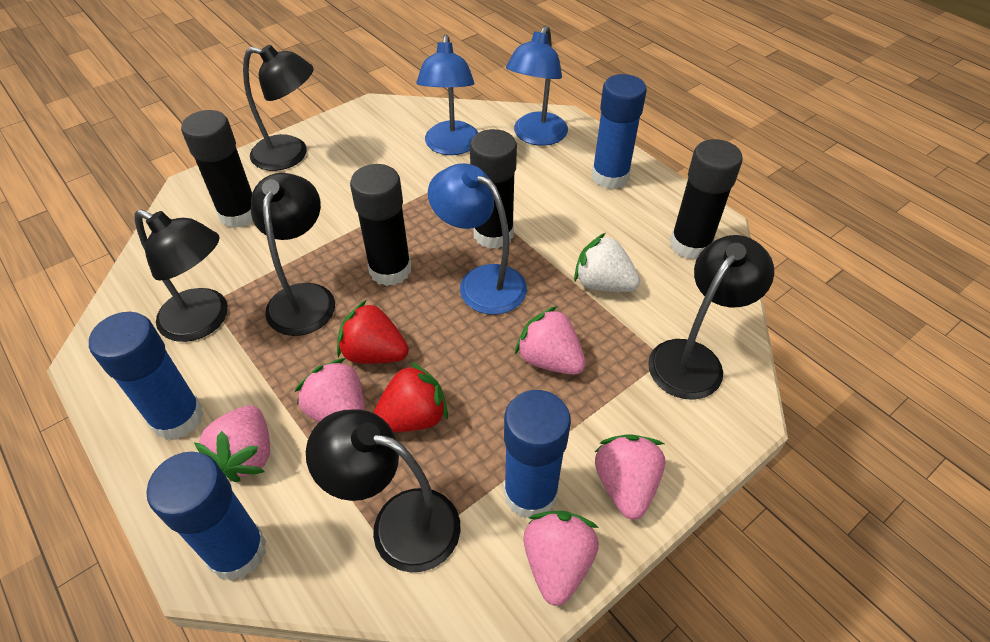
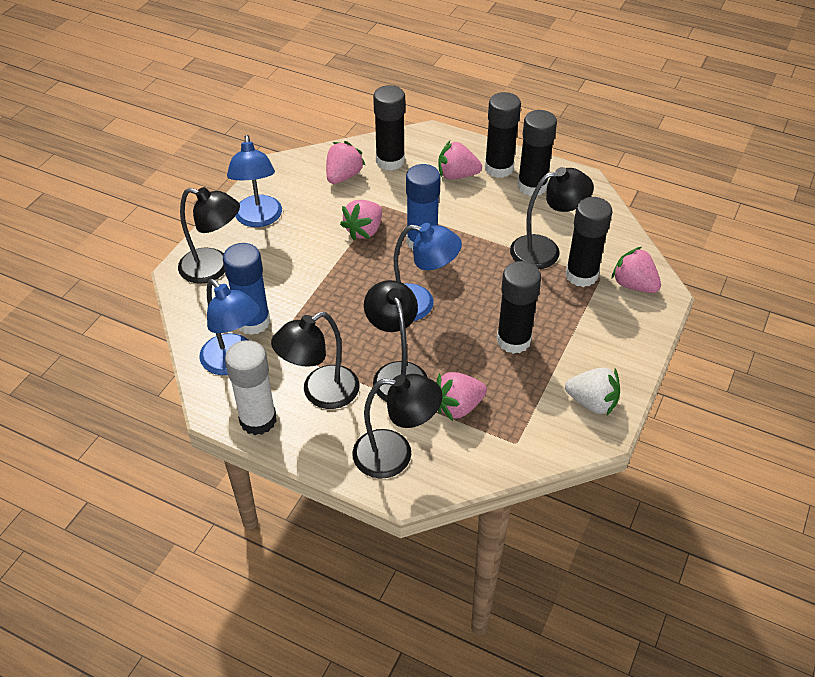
black glue stick: [181,110,253,228] [350,164,411,286] [470,129,517,249] [670,139,743,260] = 4 -> [373,85,405,171] [485,92,521,178] [497,261,541,354] [518,110,557,196] [565,197,613,287] = 5
blue glue stick: [89,312,204,440] [147,451,267,581] [503,390,571,519] [592,74,647,189] = 4 -> [223,243,270,335] [406,164,441,250] = 2
red strawberry: [337,300,409,364] [373,362,448,432] = 2 -> none = 0
white glue stick: none = 0 -> [225,340,277,435] = 1

